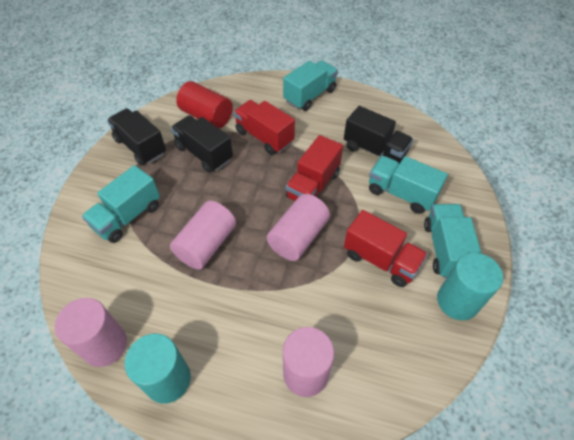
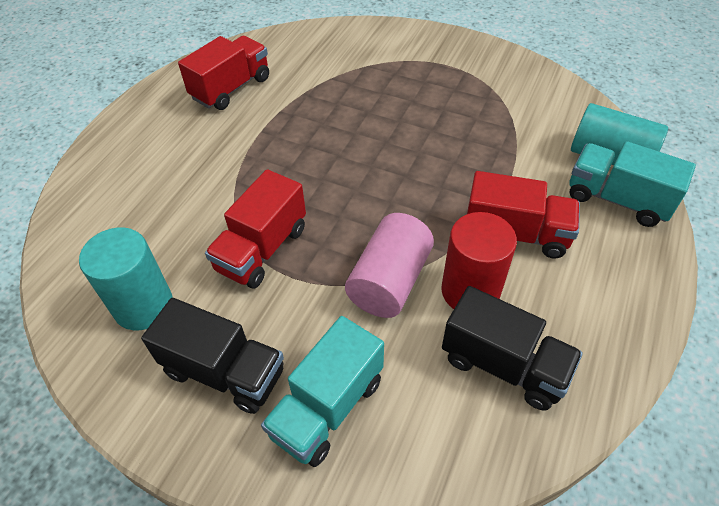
black truck: [107,108,166,166] [171,115,233,172] [344,106,413,163] = 3 -> [141,298,284,414] [442,286,583,411] = 2
pink cylinder: [55,298,127,367] [170,201,236,270] [267,194,330,261] [283,327,334,397] = 4 -> [345,213,434,318] = 1
turquoise truck: [82,165,160,243] [283,60,338,111] [369,156,448,214] [424,204,482,278] = 4 -> [261,316,384,467] [569,141,696,227] = 2

